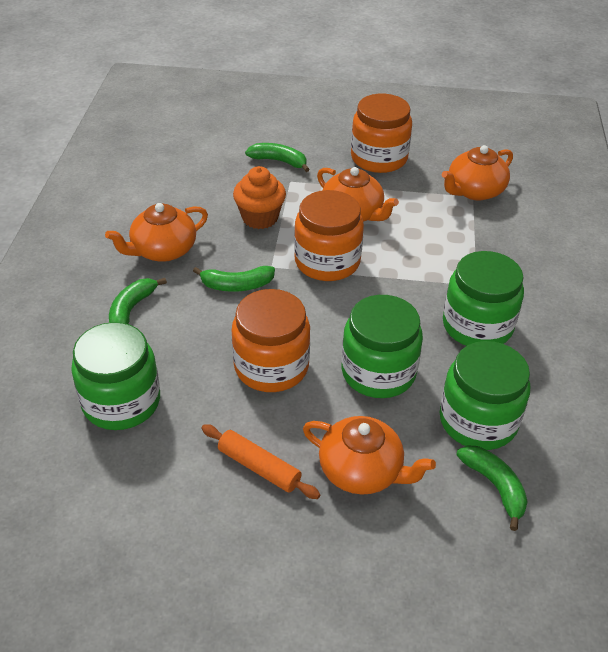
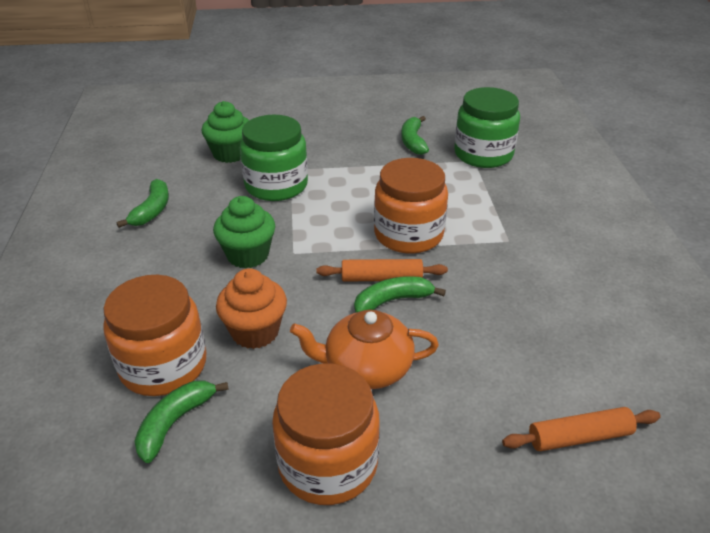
green cupcake: none = 0 -> [202,101,249,163] [213,196,275,269] = 2
green jar: [71,322,160,430] [341,295,423,398] [440,341,530,450] [443,251,524,346] = 4 -> [240,115,308,201] [454,87,520,168] = 2
orange rolling pin: [202,424,320,499] = 1 -> [317,259,448,282] [502,407,661,451] = 2
orange teapot: [105,203,208,262] [303,416,436,494] [317,167,399,222] [442,145,513,201] = 4 -> [290,310,439,389] = 1

